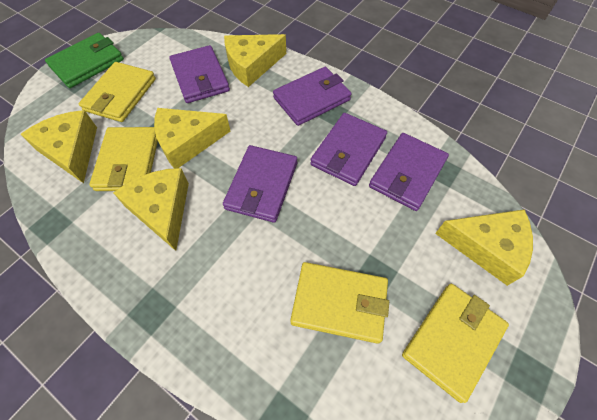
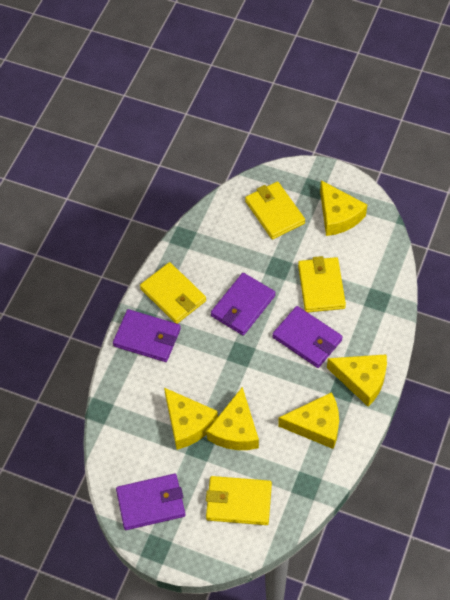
green wallet: [45,33,124,88] = 1 -> none = 0
purple wallet: [169,45,230,103] [223,145,297,223] [273,67,352,126] [310,113,387,186] [369,133,449,211] = 5 -> [113,309,181,362] [116,474,185,530] [211,273,275,335] [272,306,343,368] = 4

